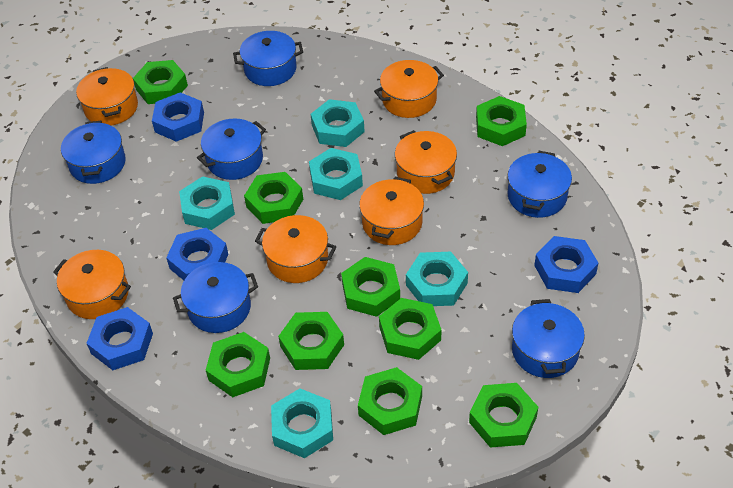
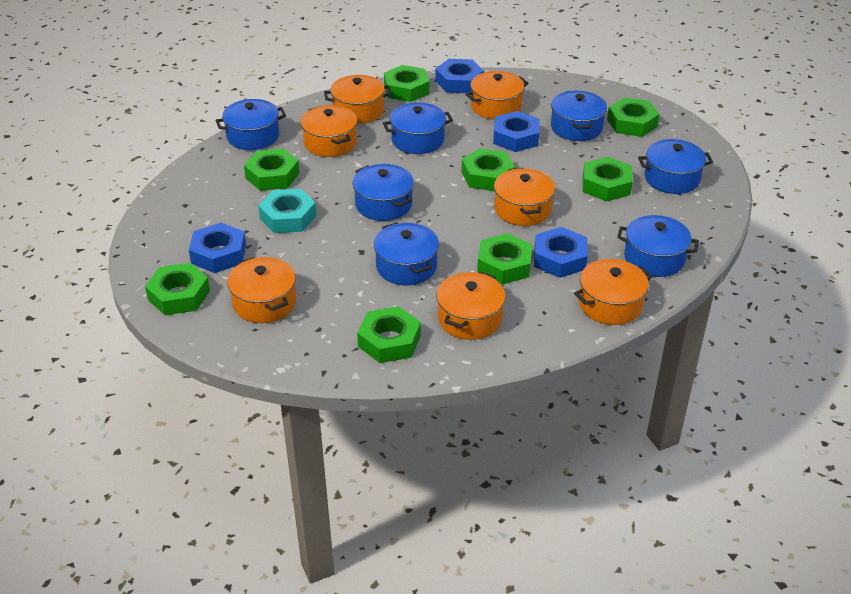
blue pot: [61,121,126,184] [173,262,258,333] [197,118,266,180] [233,31,303,86] [507,151,572,218] [512,299,585,378] = 6 -> [215,99,286,150] [353,164,414,221] [374,222,439,285] [383,103,453,154] [551,91,607,141] [617,215,699,277] [638,139,713,194] = 7
green nut: [133,60,188,104] [206,332,270,397] [244,172,303,224] [278,312,344,370] [341,257,400,317] [358,367,422,435] [379,298,441,360] [469,383,538,448] [476,96,527,146] = 9 -> [145,263,210,315] [244,149,300,191] [357,306,421,363] [384,65,429,102] [462,148,515,191] [477,233,532,285] [583,157,633,202] [607,97,660,137] = 8
orange pot: [53,250,131,319] [76,67,138,126] [255,215,336,283] [359,177,424,245] [374,60,444,118] [395,130,457,194] = 6 -> [227,257,296,323] [301,105,357,157] [324,75,392,124] [436,272,506,340] [465,71,529,120] [494,168,555,226] [574,259,652,325] = 7
turquoise nut: [179,176,235,230] [271,388,333,458] [309,148,363,200] [311,99,365,147] [406,252,468,306] = 5 -> [258,189,317,233] = 1

